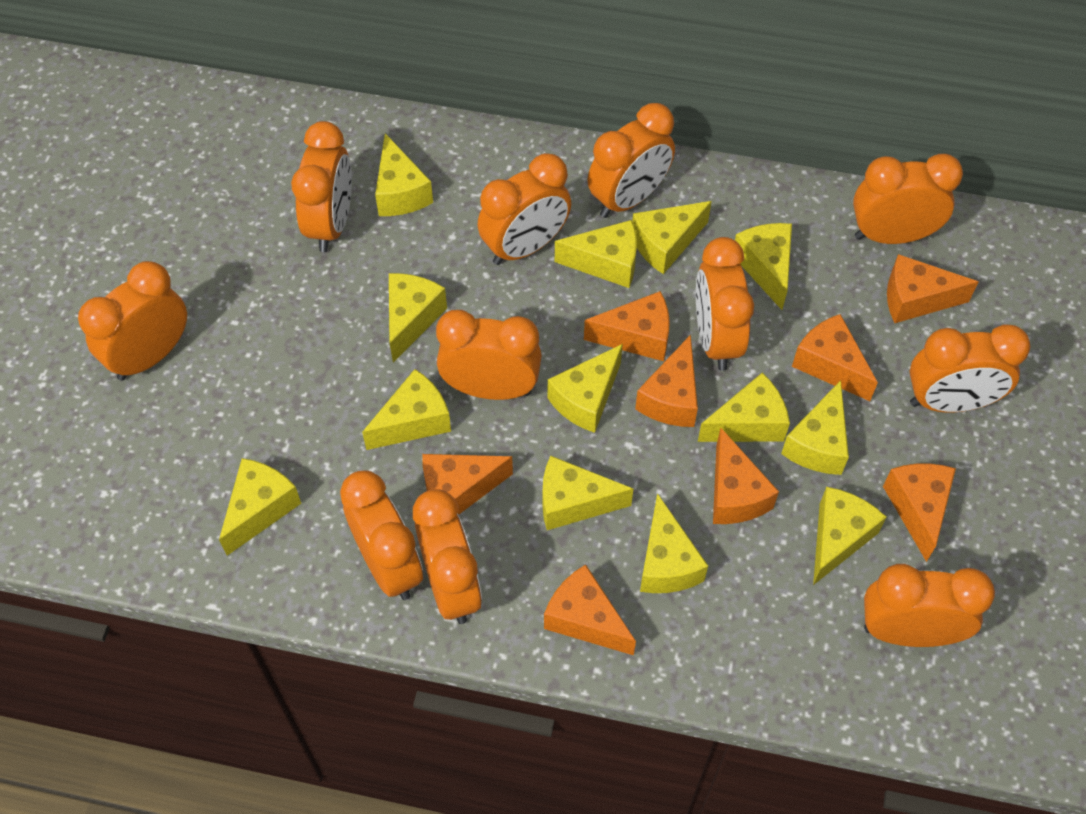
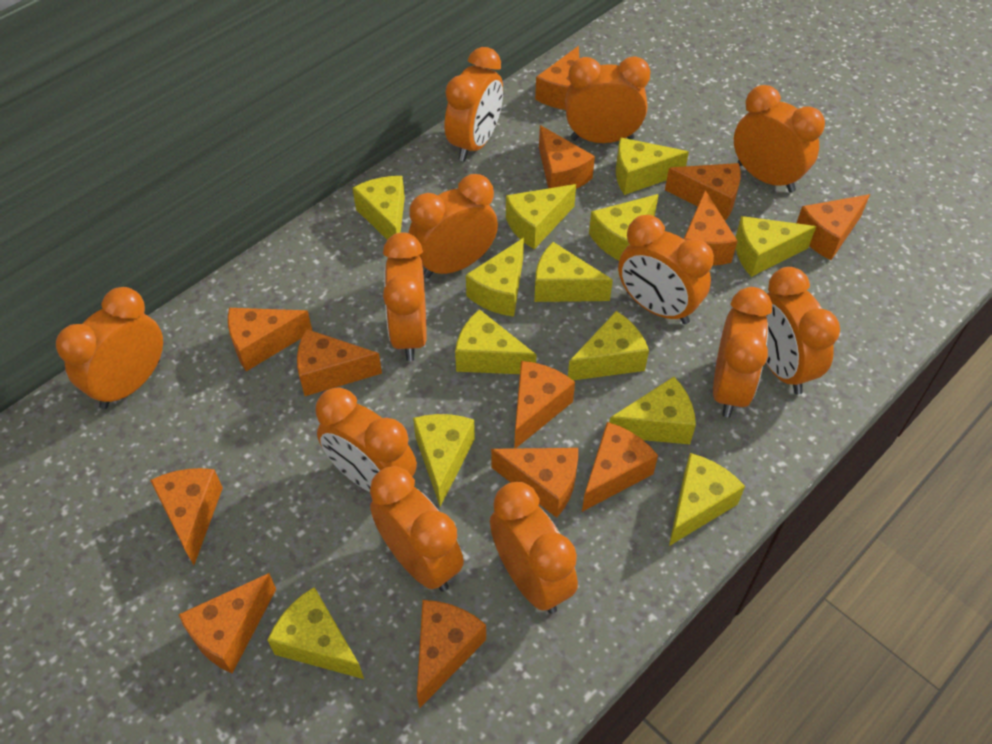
orange cheese: [423,454,513,515] [544,564,636,655] [584,291,670,361] [635,335,698,427] [713,428,779,524] [792,314,878,401] [883,463,956,562] [887,254,978,323] = 8 -> [150,468,223,565] [178,573,276,673] [228,308,312,371] [297,329,382,396] [417,600,486,709] [491,448,578,518] [515,361,575,448] [535,46,579,110] [539,125,595,189] [582,422,658,512] [665,163,741,221] [684,190,737,265] [797,194,870,260] = 13
orange clock: [78,261,187,381] [291,121,352,252] [340,470,423,600] [413,489,482,624] [436,310,542,400] [478,153,571,265] [587,103,675,218] [696,237,754,371] [853,154,963,244] [864,564,995,647] [910,324,1030,413] = 11 -> [56,287,163,409] [315,388,417,492] [370,466,464,592] [383,233,427,361] [409,174,498,278] [445,47,503,162] [490,482,578,614] [565,56,651,143] [618,215,714,324] [713,287,772,417] [734,85,825,193] [766,267,840,394] = 12

